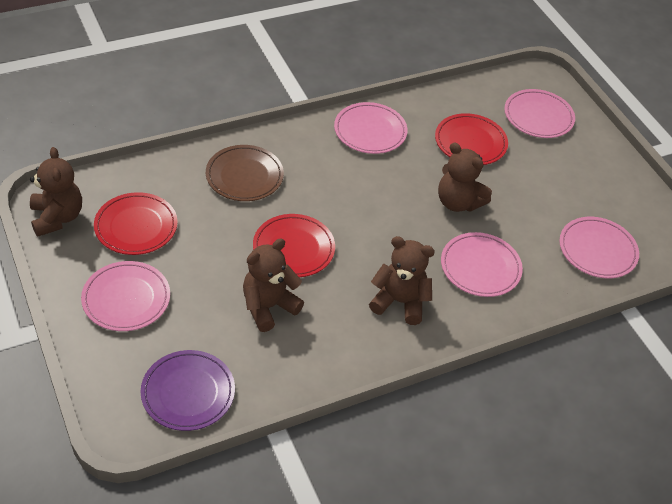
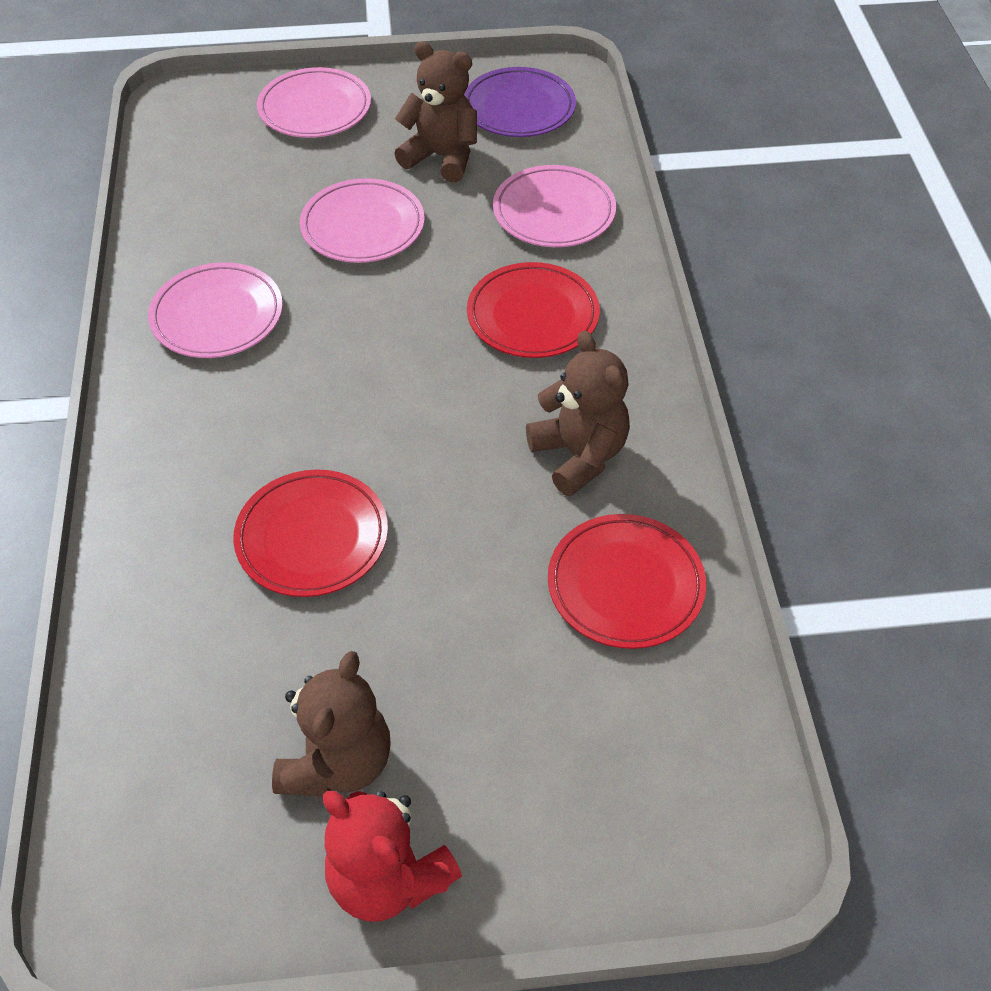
brown plate: [206,145,284,201] = 1 -> none = 0
brown teddy bear: [30,147,82,237] [243,239,304,332] [369,236,435,325] [438,142,492,212] = 4 -> [272,651,391,797] [394,41,477,182] [526,331,630,496] = 3
pink plate: [81,261,170,331] [334,102,407,154] [441,232,523,297] [504,89,575,138] [559,217,639,278] = 5 -> [148,262,283,358] [257,67,371,138] [300,178,425,263] [493,165,616,247] = 4
red teddy bear: none = 0 -> [323,791,462,922] = 1

